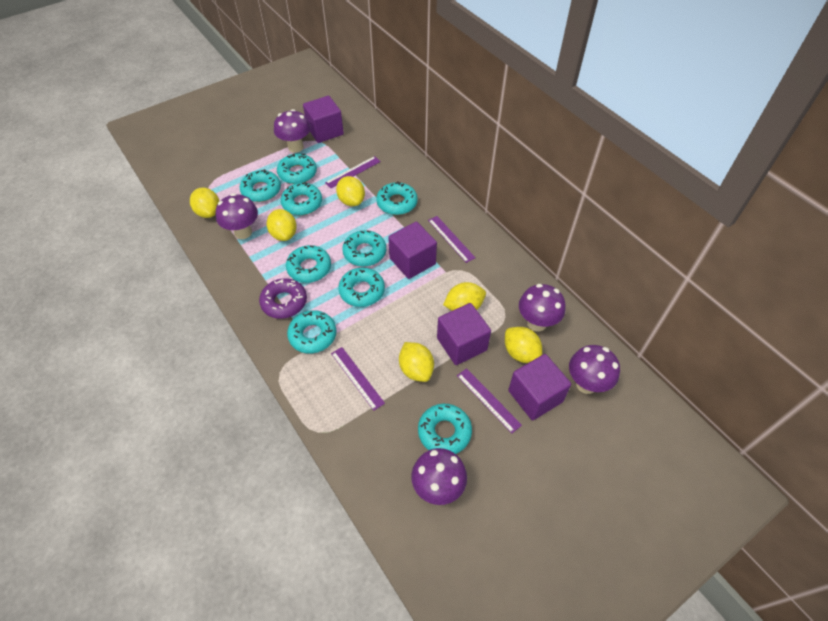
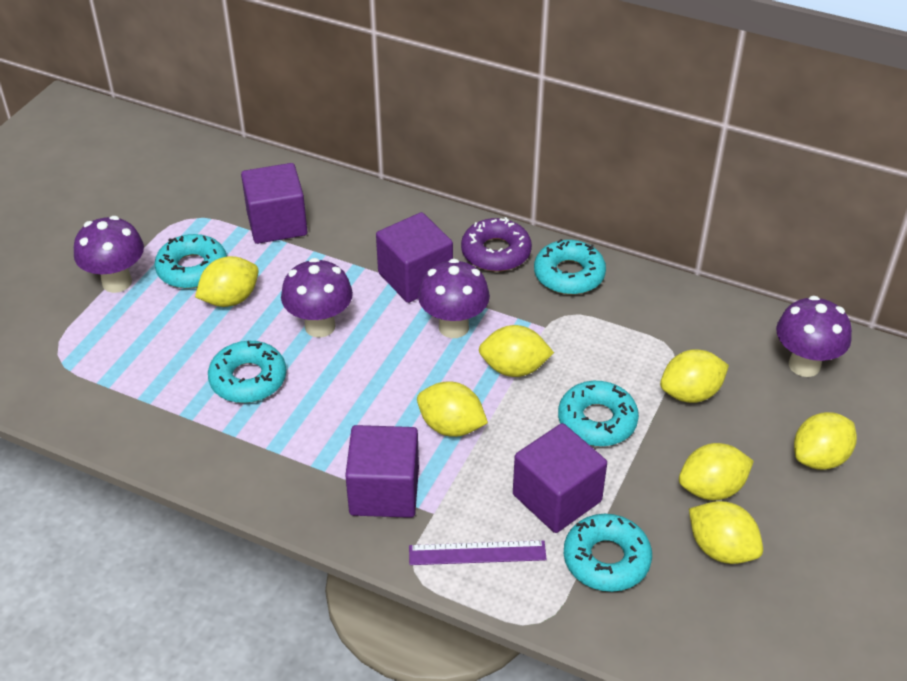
purple mushroom: [216,193,258,239] [274,109,311,153] [411,448,467,505] [519,284,565,332] [569,345,620,394] = 5 -> [74,216,144,293] [281,258,353,338] [418,259,490,338] [776,296,852,377] = 4
purple ruler: [325,156,381,188] [331,347,385,411] [428,216,475,263] [457,368,522,433] = 4 -> [409,540,547,565] = 1
turquoise donut: [240,169,281,202] [277,154,317,184] [281,182,322,215] [286,245,331,283] [287,310,337,353] [338,267,385,307] [342,230,386,267] [376,181,418,215] [418,404,472,454] = 9 -> [154,234,227,289] [208,341,286,403] [534,239,606,295] [558,381,639,446] [564,514,652,592] = 5
yellow lemon: [190,188,219,218] [267,209,297,241] [336,176,365,206] [399,342,434,382] [443,282,486,311] [505,327,542,363] = 6 -> [195,256,259,307] [417,381,488,437] [479,325,554,377] [660,349,729,403] [679,443,754,500] [689,501,763,564] [794,412,857,470] = 7

